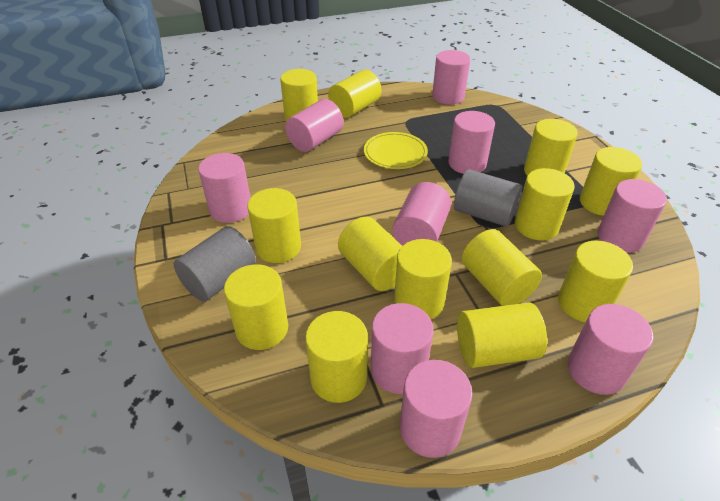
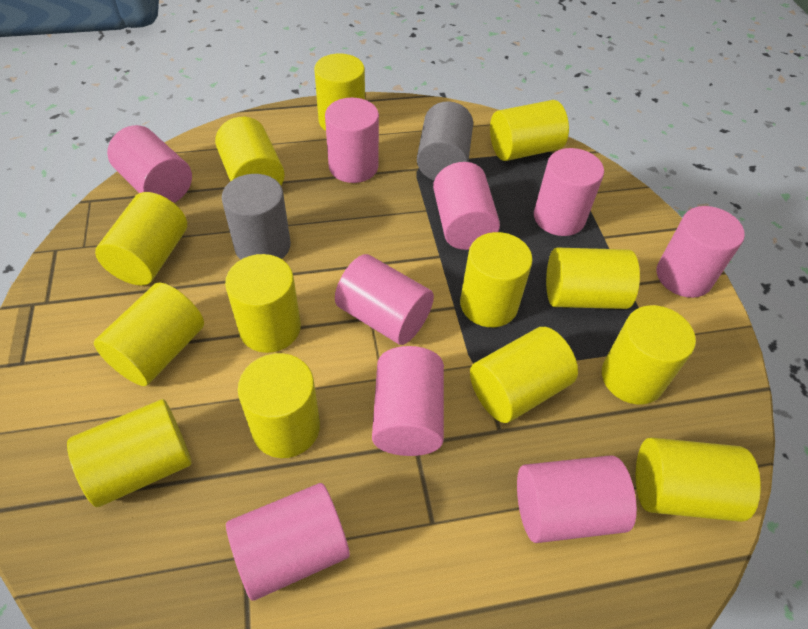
yellow plate: [364,132,428,169] = 1 -> none = 0

